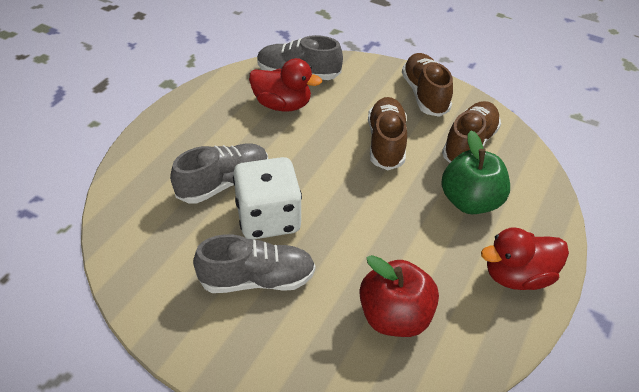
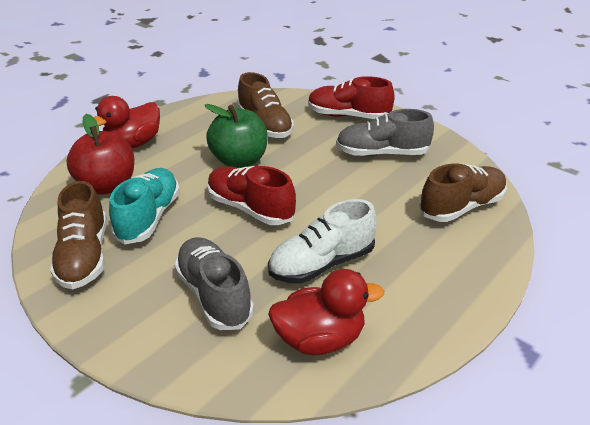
grey shoe: [170,143,268,204] [193,234,315,293] [257,35,343,80] = 3 -> [174,237,254,330] [336,109,434,157] = 2
red shoe: none = 0 -> [207,166,296,225] [308,76,395,119] = 2
turquoise shoe: none = 0 -> [109,168,180,244] = 1
white dice: [233,157,302,239] = 1 -> none = 0
white shoe: none = 0 -> [268,199,377,284] = 1

